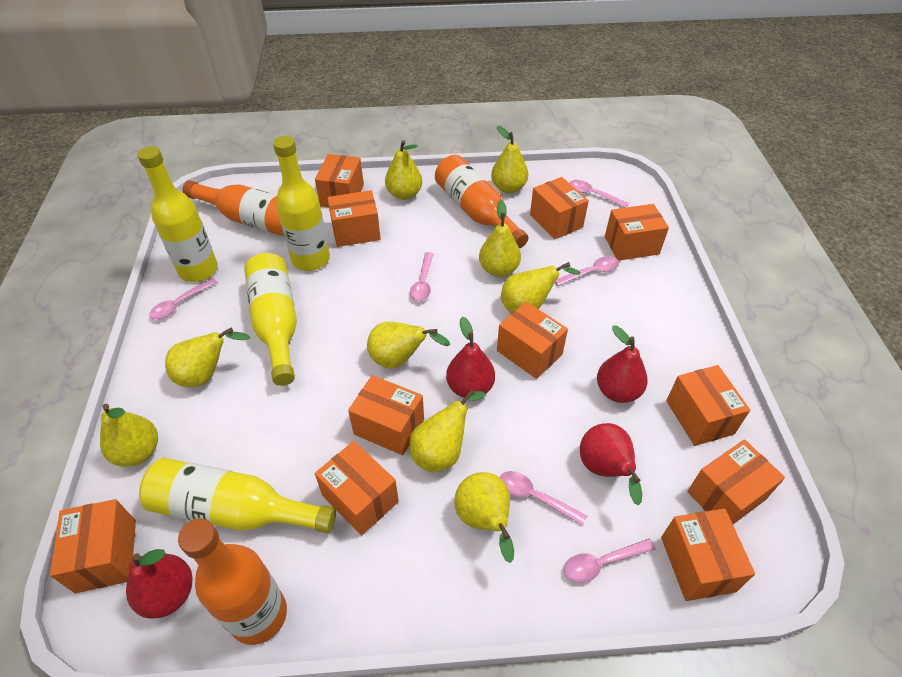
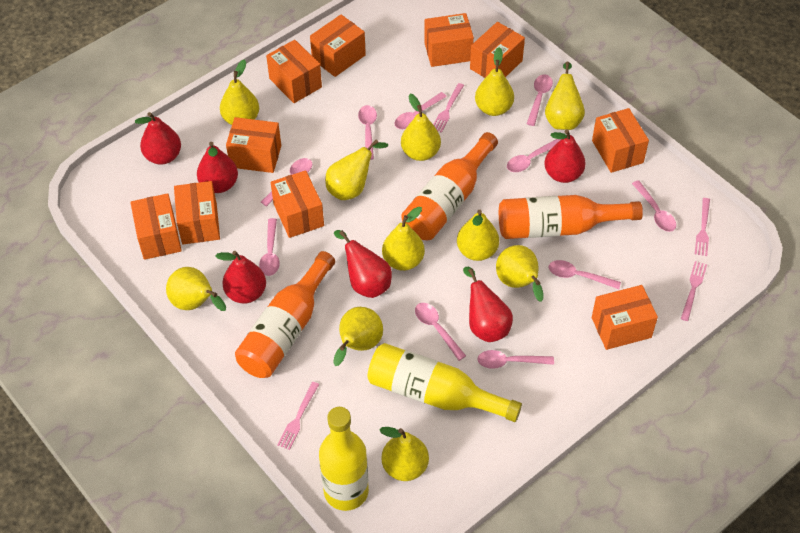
orange box: [50,499,136,593] [315,154,364,207] [315,441,399,536] [327,190,381,247] [348,375,424,455] [497,302,568,379] [530,177,589,239] [605,204,669,261] [661,509,755,601] [666,365,750,446] [687,439,785,524] = 11 -> [130,193,182,260] [174,181,220,244] [226,117,281,173] [266,40,322,103] [270,170,324,238] [310,14,366,77] [424,13,474,67] [470,22,525,78] [592,108,649,173] [592,285,658,350] = 10
pink fork: none = 0 -> [277,382,320,450] [433,83,464,133] [681,261,707,321] [695,198,710,256] = 4
pink spoon: [149,278,217,320] [410,252,433,302] [500,471,587,526] [555,257,619,286] [564,538,656,583] [569,180,629,208] = 6 -> [259,218,280,276] [261,158,312,206] [358,105,377,160] [394,92,447,129] [415,303,466,361] [477,350,554,369] [507,139,561,172] [527,75,553,126] [549,260,621,289] [632,180,676,232] = 10
red pear: [126,549,193,619] [446,317,495,398] [580,423,642,505] [597,325,648,403] = 4 -> [135,112,181,165] [197,142,238,193] [215,251,266,304] [334,230,392,298] [463,267,513,342] [544,129,586,183] = 6
yellow bottle: [137,146,218,282] [139,458,336,533] [244,253,297,386] [273,136,330,271] = 4 -> [319,407,369,511] [367,343,522,422] = 2
yellow pear: [100,404,158,467] [165,328,251,387] [367,322,450,368] [385,140,422,200] [410,390,485,472] [454,472,514,563] [479,200,521,277] [491,126,528,193] [501,262,580,314] = 9 -> [166,267,226,311] [220,59,259,125] [325,139,388,200] [333,307,383,366] [380,427,429,481] [382,207,425,271] [401,94,441,161] [457,210,499,261] [475,47,514,116] [496,245,544,302] [545,62,585,130] = 11

